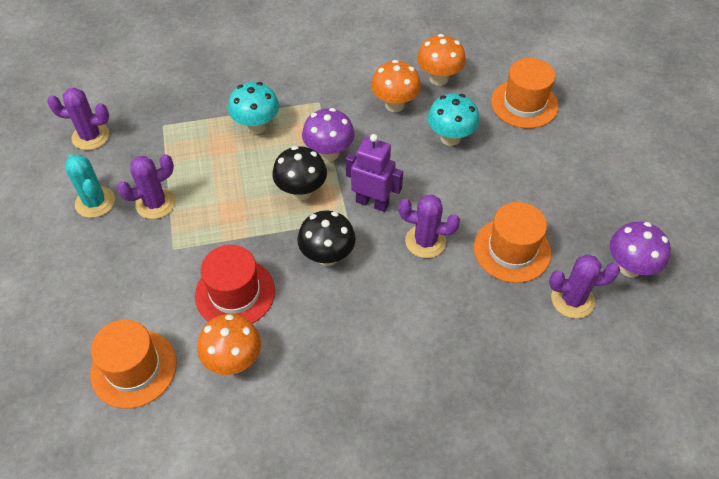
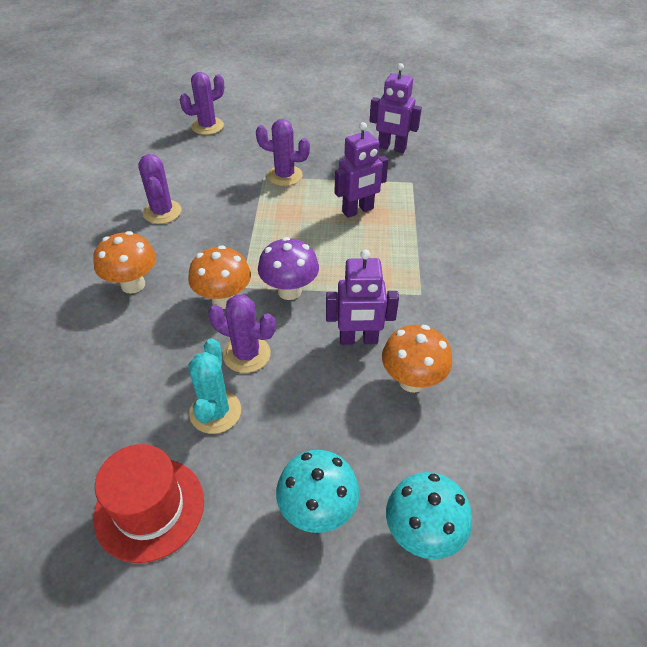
black mushroom: [272,146,327,200] [297,210,356,266] = 2 -> none = 0
orange hat: [90,320,177,409] [474,202,551,283] [491,58,559,129] = 3 -> none = 0
purple mushroom: [302,108,355,161] [610,222,671,277] = 2 -> [258,237,319,300] = 1
purple robot: [346,134,403,212] = 1 -> [326,250,399,345] [335,122,389,218] [370,63,422,153] = 3

